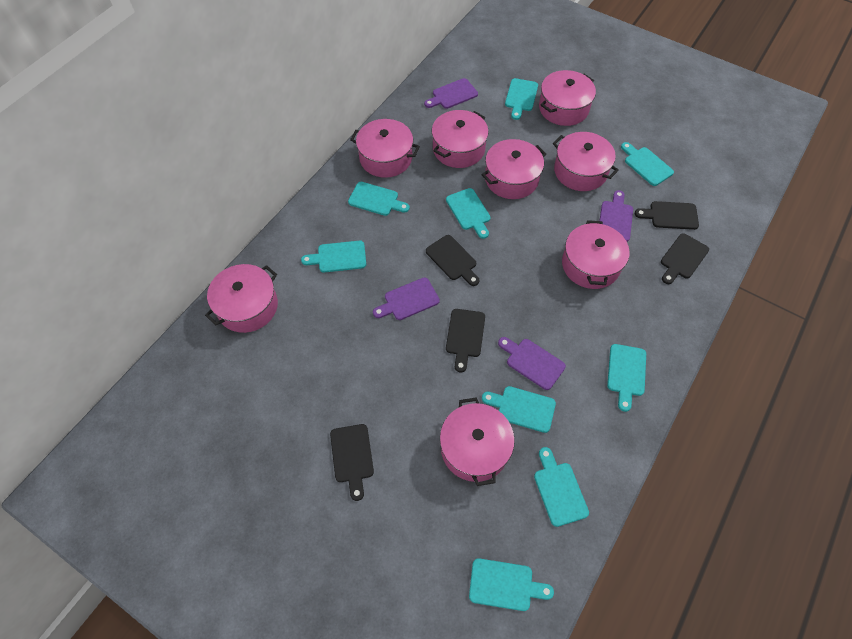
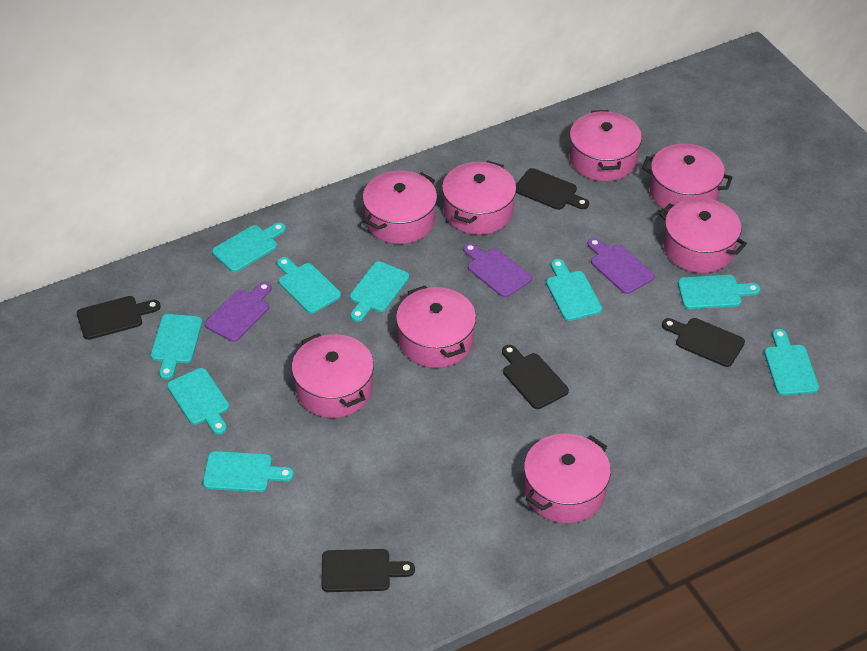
purple cutting board: [373,278,440,320] [424,78,478,109] [498,337,566,390] [599,190,633,242] = 4 -> [205,282,272,342] [463,243,532,298] [588,238,654,294] = 3

